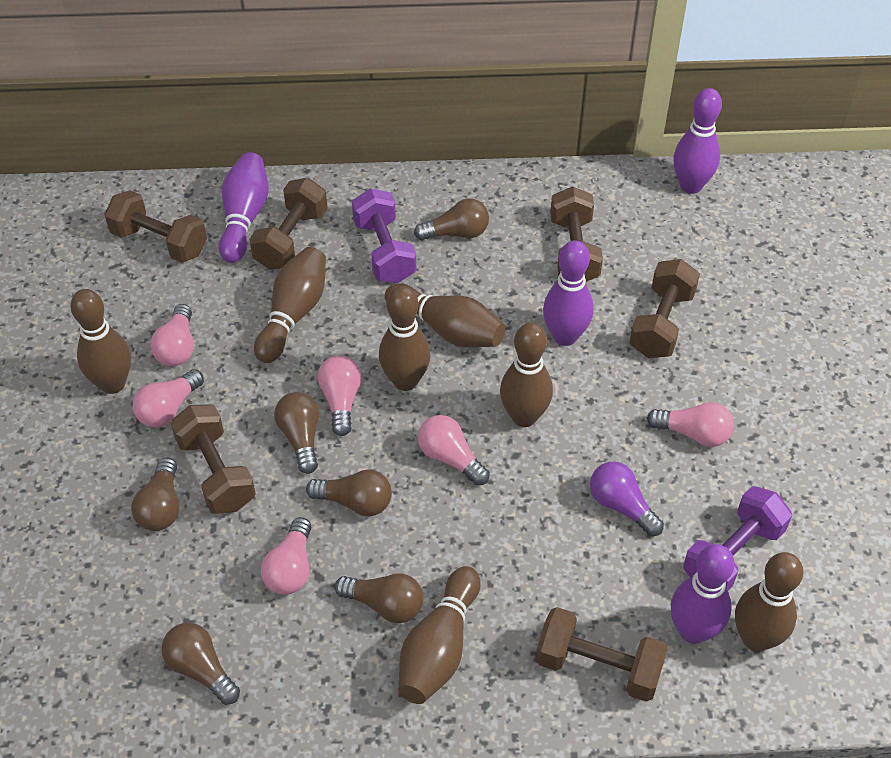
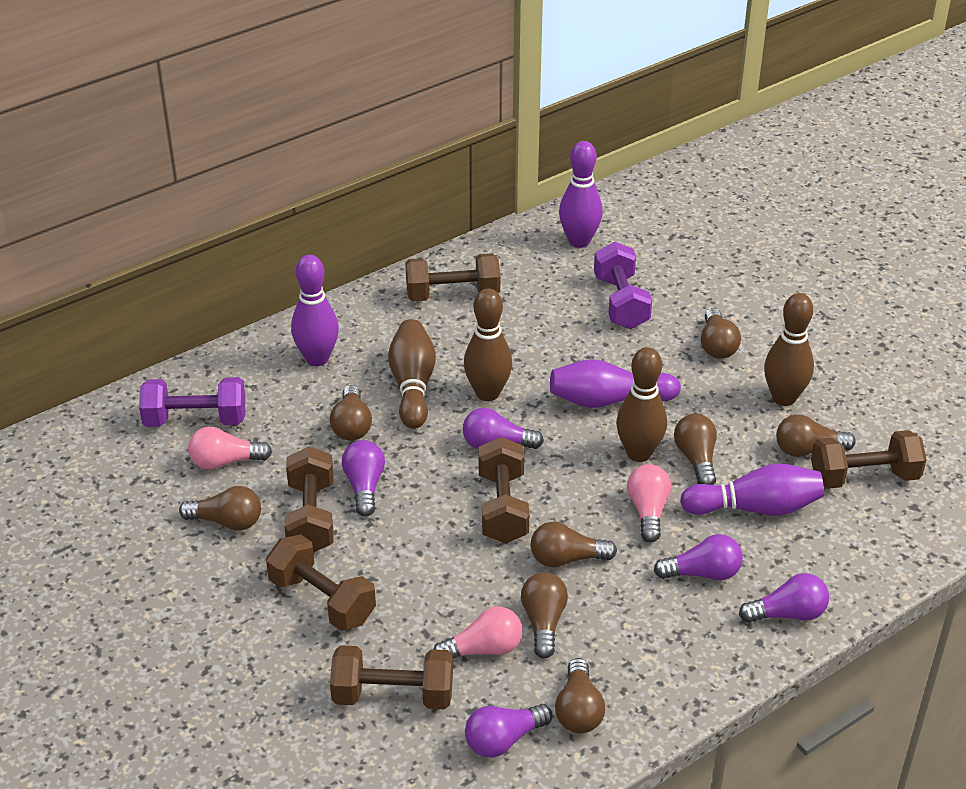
brown bowling pin: [70,289,131,394] [254,247,326,363] [379,286,431,391] [385,283,505,347] [398,566,481,704] [500,323,553,427] [735,552,804,652] = 7 -> [388,319,436,429] [464,288,512,401] [616,347,667,462] [764,293,814,406] = 4
brown light bulb: [131,457,179,531] [161,623,240,705] [274,392,319,474] [306,469,392,516] [335,573,423,623] [414,198,489,240] = 6 -> [179,486,261,531] [330,385,372,441] [521,572,568,658] [531,522,617,567] [555,658,605,733] [674,414,717,485] [701,308,741,359] [776,414,856,457] = 8
pink light bulb: [133,369,204,427] [150,304,194,366] [261,517,311,595] [318,356,361,436] [418,415,490,486] [647,402,734,447] = 6 -> [188,427,272,470] [433,607,522,659] [627,464,671,542] = 3
purple light bulb: [590,461,664,536] = 1 -> [342,440,385,517] [463,408,544,449] [465,704,552,758] [654,534,743,580] [739,573,829,623] = 5

